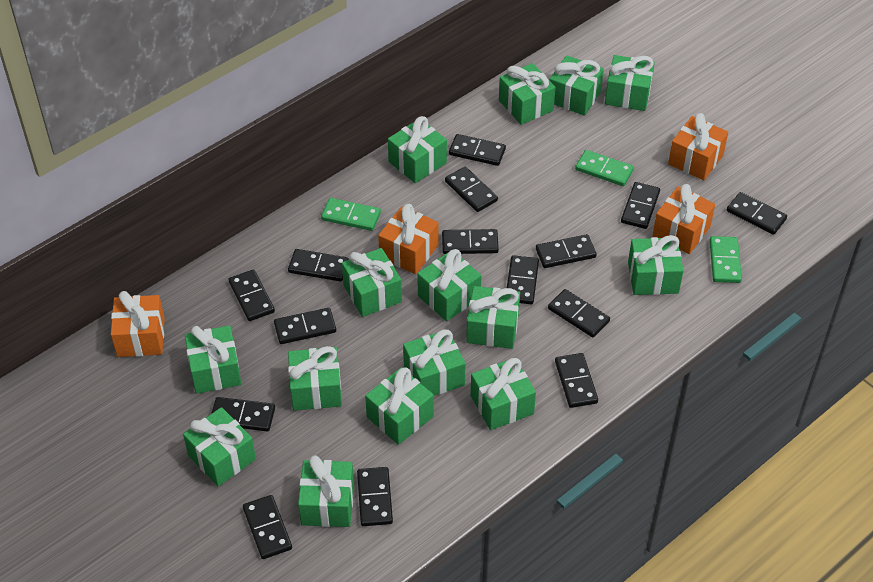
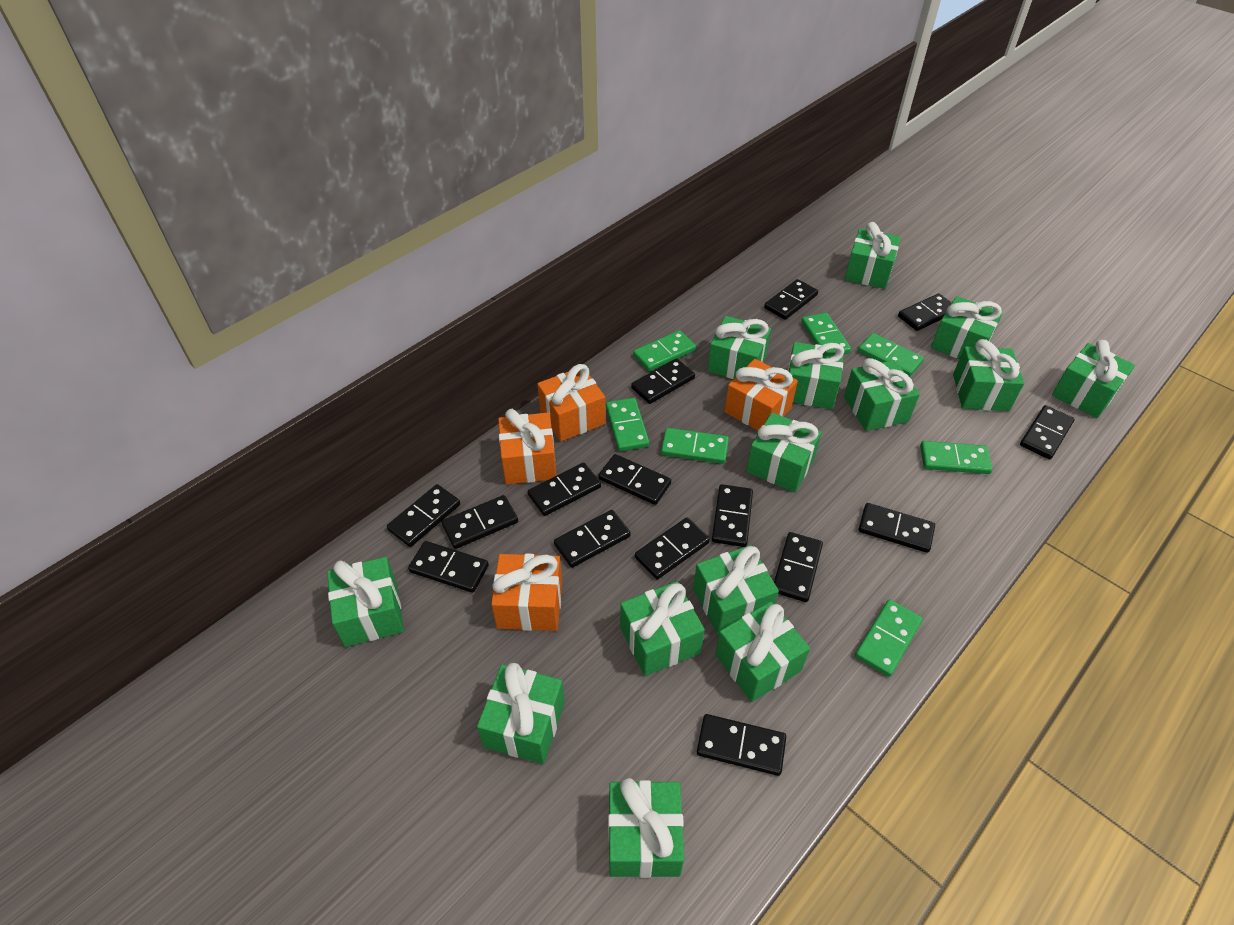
green domino: [321,198,381,231] [575,150,634,186] [710,236,742,283] = 3 -> [606,398,649,451] [633,330,696,371] [661,428,729,464] [801,313,851,354] [855,599,923,677] [858,333,924,377] [920,441,993,474] = 7
green gift: [183,407,256,486] [185,326,241,394] [288,346,342,411] [298,456,354,527] [342,248,402,317] [365,367,434,445] [388,116,447,183] [403,330,465,396] [417,249,481,321] [466,286,520,349] [471,358,536,430] [499,63,556,125] [550,55,604,116] [605,55,655,111] [628,235,684,295] = 15 -> [327,557,404,647] [477,663,565,764] [608,778,684,878] [620,581,705,676] [693,545,779,635] [707,316,771,379] [715,601,810,702] [746,412,822,492] [788,342,845,409] [844,358,920,431] [845,222,901,289] [931,296,1002,359] [953,339,1024,411] [1052,340,1135,418] = 14

